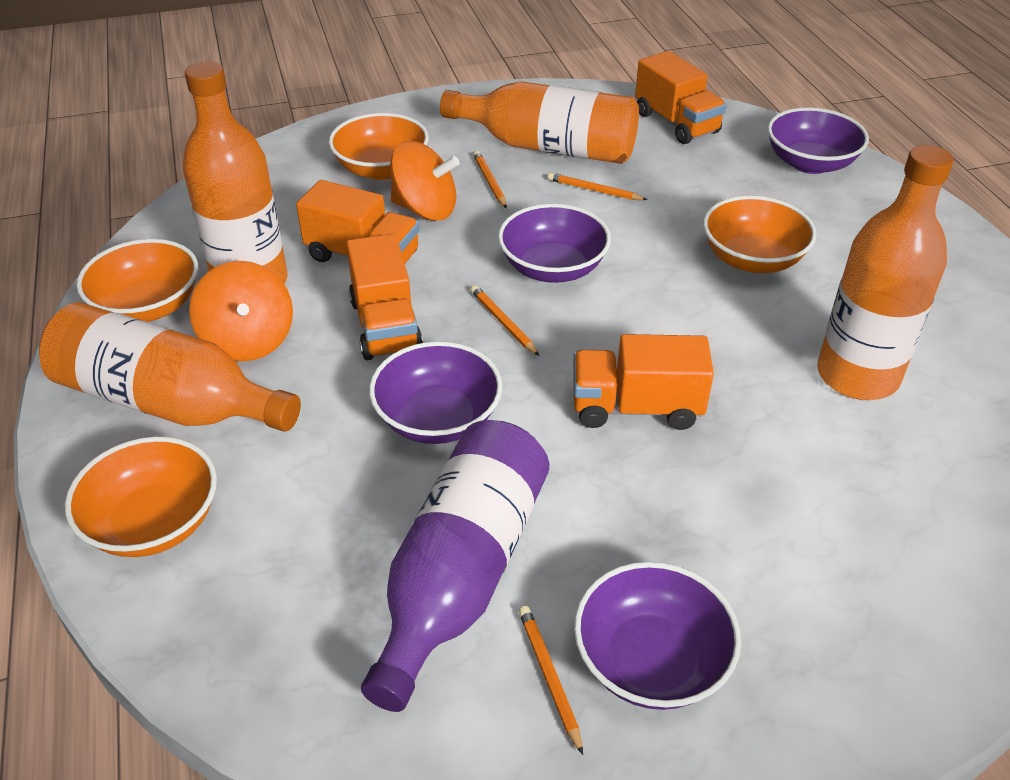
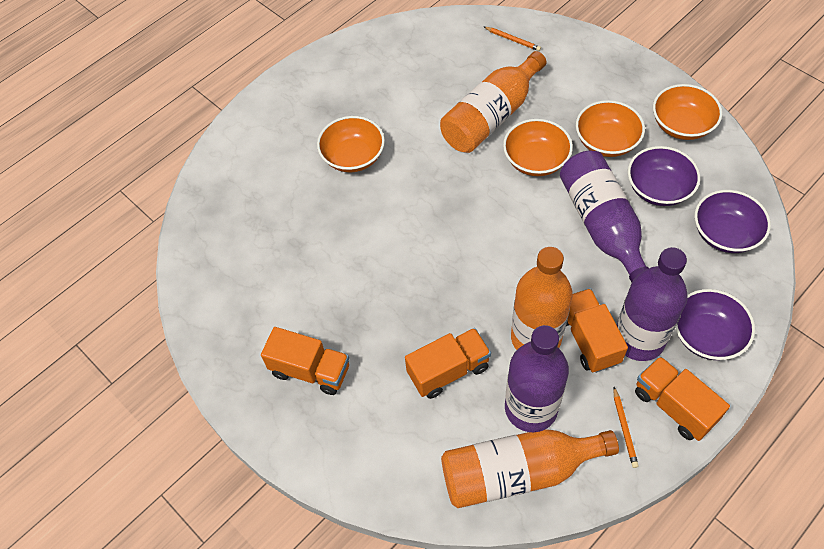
orange bottle: [39,303,301,431] [183,61,288,283] [440,81,639,164] [817,145,954,400] = 4 -> [440,51,546,153] [441,429,619,508] [511,247,573,350] = 3
orange pencil: [470,285,539,356] [473,151,507,208] [519,606,583,755] [548,173,648,200] = 4 -> [484,27,541,51] [613,387,639,468] = 2
orange spinning top: [189,261,293,362] [390,141,460,221] = 2 -> none = 0
purple bottle: [361,420,549,712] = 1 -> [505,325,569,432] [560,151,649,282] [617,247,688,361] = 3
purple bowl: [369,341,502,444] [498,204,611,283] [574,562,741,710] [768,107,869,174] = 4 -> [628,146,700,206] [675,289,755,360] [694,190,771,253] = 3

